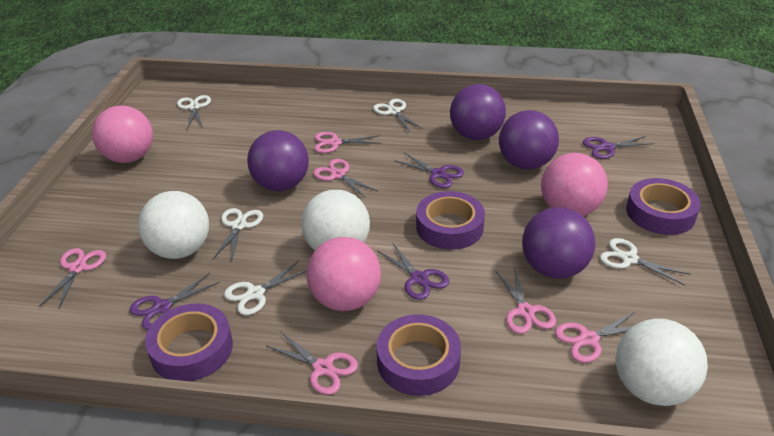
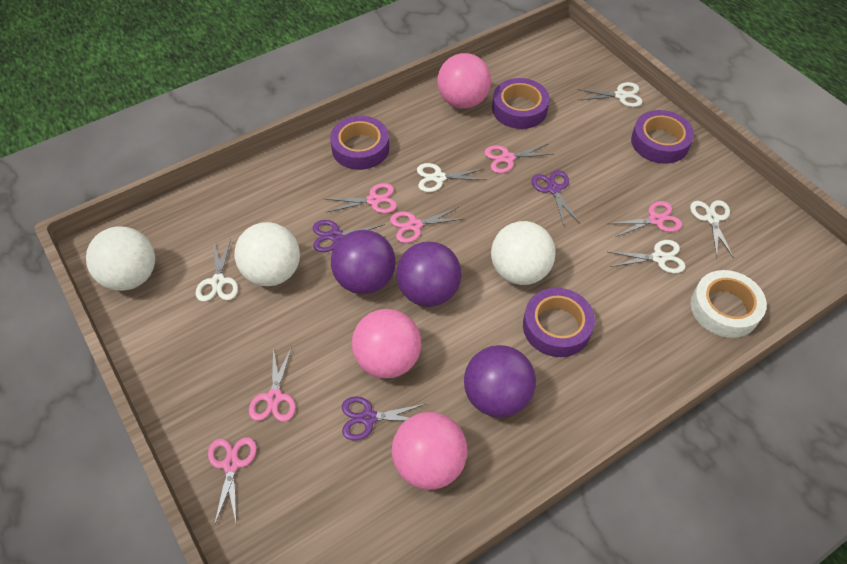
purple ball: [247,130,309,191] [450,84,506,140] [499,110,559,169] [522,207,595,279] = 4 -> [331,230,396,294] [396,241,462,307] [464,345,536,418] = 3
purple scissors: [130,273,220,330] [377,242,449,300] [394,153,464,188] [583,136,654,159] = 4 -> [313,220,385,252] [342,396,425,441] [531,170,579,226] = 3
white tape: none = 0 -> [690,270,767,338] = 1

